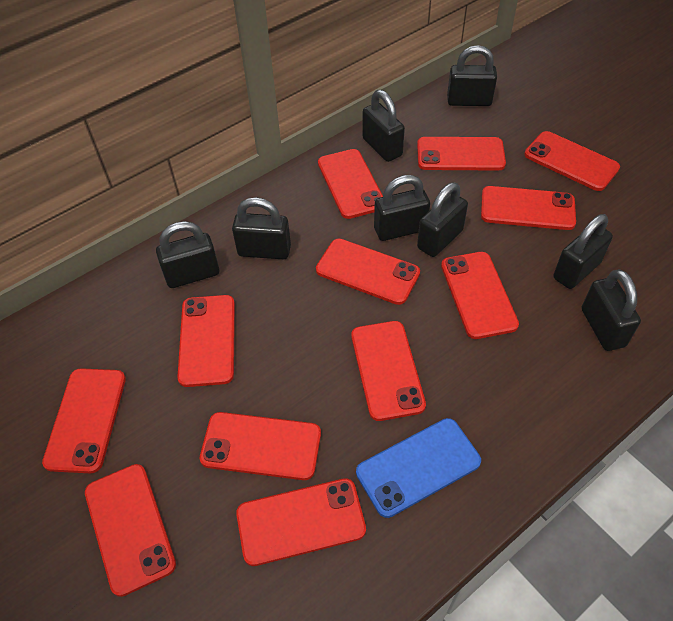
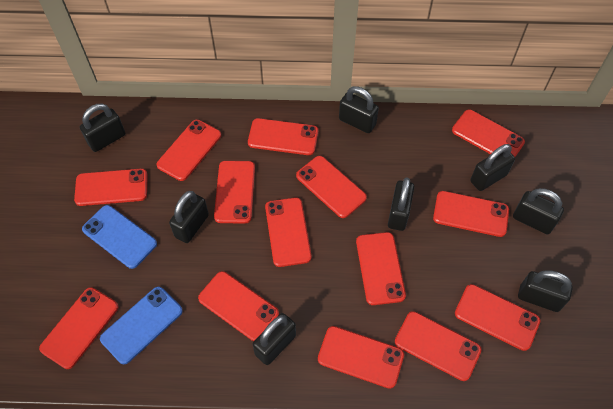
blue phone: [356,418,481,518] = 1 -> [82,205,157,269] [100,287,182,364] = 2
red phone: [42,368,126,473] [85,464,176,597] [177,295,235,387] [200,412,321,480] [236,478,366,566] [316,238,420,305] [318,149,383,219] [351,321,426,421] [417,137,506,171] [441,252,519,339] [481,186,576,230] [524,131,620,191] = 12 -> [39,287,118,369] [74,169,148,206] [156,120,221,181] [198,271,279,341] [214,161,255,224] [248,118,318,155] [265,198,312,267] [296,156,367,218] [318,326,404,389] [356,232,406,305] [395,311,482,381] [433,191,509,237] [452,110,525,157] [455,284,540,351] = 14

